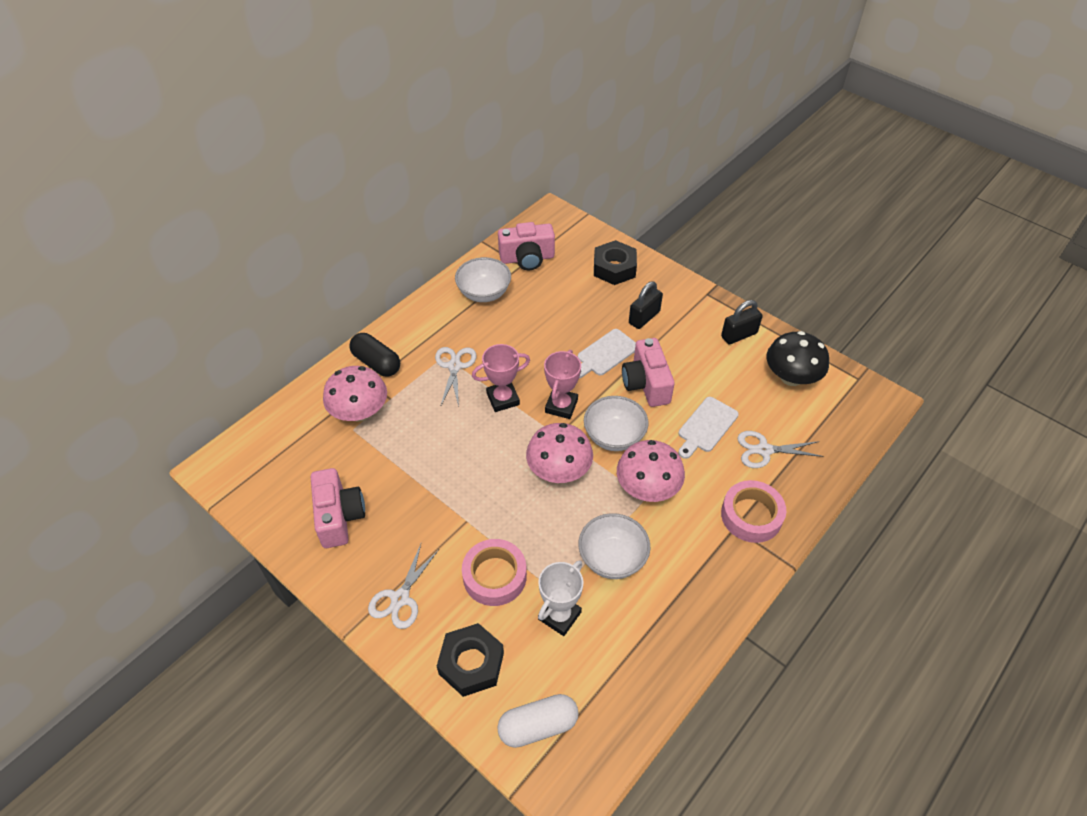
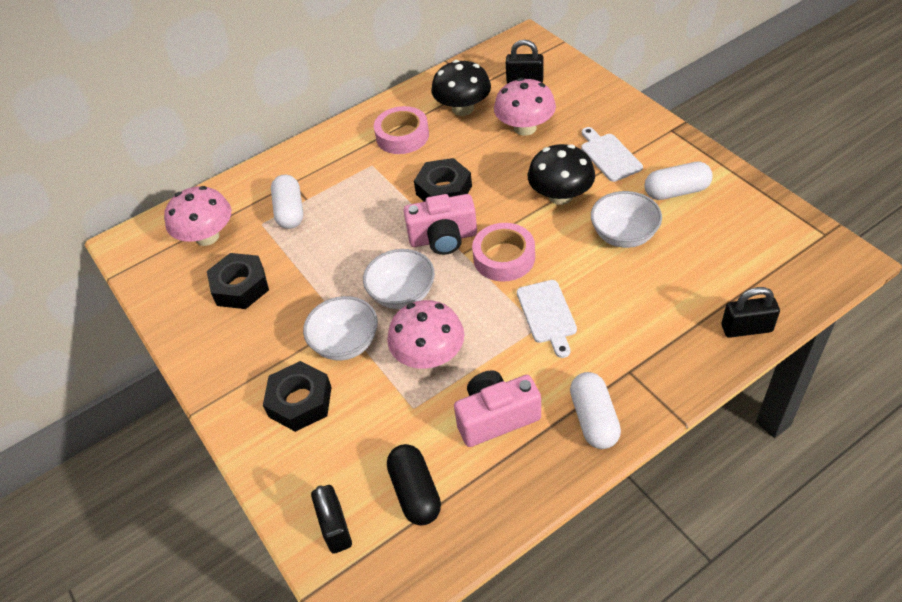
black mushroom: [767,331,829,386] = 1 -> [431,60,491,116] [528,144,595,205] = 2
black nut: [437,623,504,697] [594,240,637,285] = 2 -> [207,253,269,309] [263,361,332,432] [414,158,472,202] = 3
black padlock: [629,281,663,329] [721,300,763,344] = 2 -> [311,485,352,554] [506,40,544,84] [722,287,780,338] = 3
pink camera: [311,468,365,548] [498,222,555,270] [622,338,675,407] = 3 -> [403,194,477,255] [454,370,541,447] = 2
pink trophy: [472,344,530,412] [544,350,581,419] = 2 -> none = 0
white capsule: [497,694,579,748] = 1 -> [271,174,303,229] [570,372,621,449] [644,161,713,200] = 3
white scissors: [368,544,439,629] [435,347,476,407] [737,431,823,468] = 3 -> none = 0
white trophy: [538,560,583,636] = 1 -> none = 0

